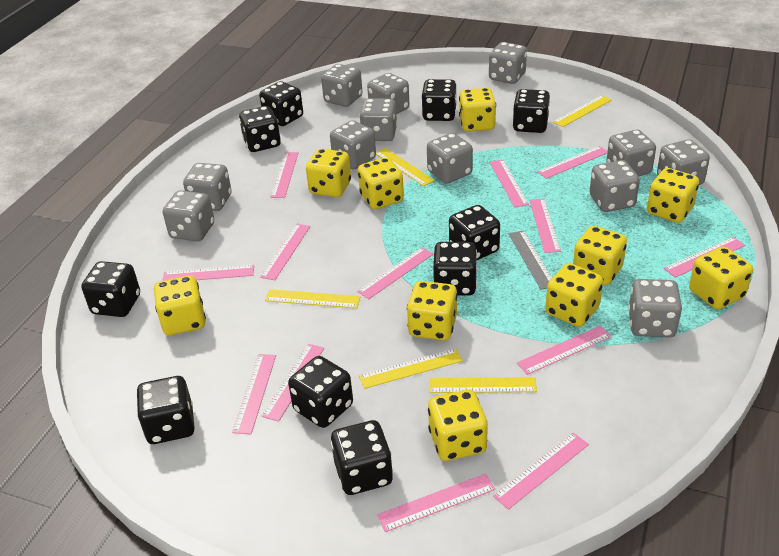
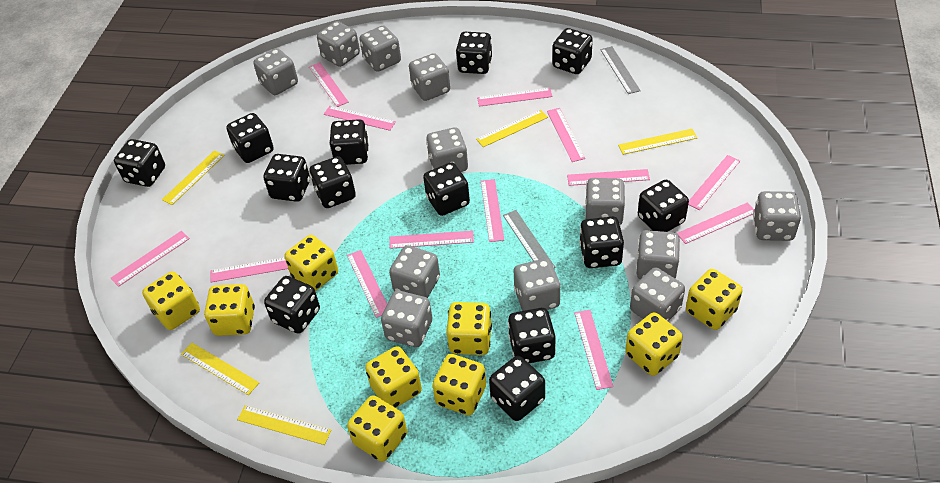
black dice: [81,261,140,317] [136,376,195,444] [239,106,281,152] [259,81,303,126] [288,356,353,428] [331,420,393,495] [422,79,457,121] [433,242,477,296] [449,205,500,261] [513,89,550,133] = 10 -> [114,139,165,187] [226,113,274,163] [264,154,310,202] [264,276,320,334] [310,156,356,208] [329,119,369,165] [423,162,470,216] [456,32,492,74] [489,356,545,421] [508,308,556,363] [552,28,593,74] [579,217,624,268] [638,180,689,232] = 13
grey ruler: [509,230,552,290] = 1 -> [503,210,555,268] [600,46,641,94] = 2
yellow dice: [154,275,206,335] [306,149,351,197] [358,158,404,209] [407,281,457,341] [428,389,488,461] [459,88,496,132] [545,263,603,327] [573,226,627,285] [647,168,699,223] [689,247,753,309] = 10 -> [142,271,200,330] [204,284,255,336] [285,235,338,291] [347,395,407,462] [365,346,422,408] [432,354,486,415] [446,302,492,355] [625,312,683,376] [686,269,743,330] = 9

